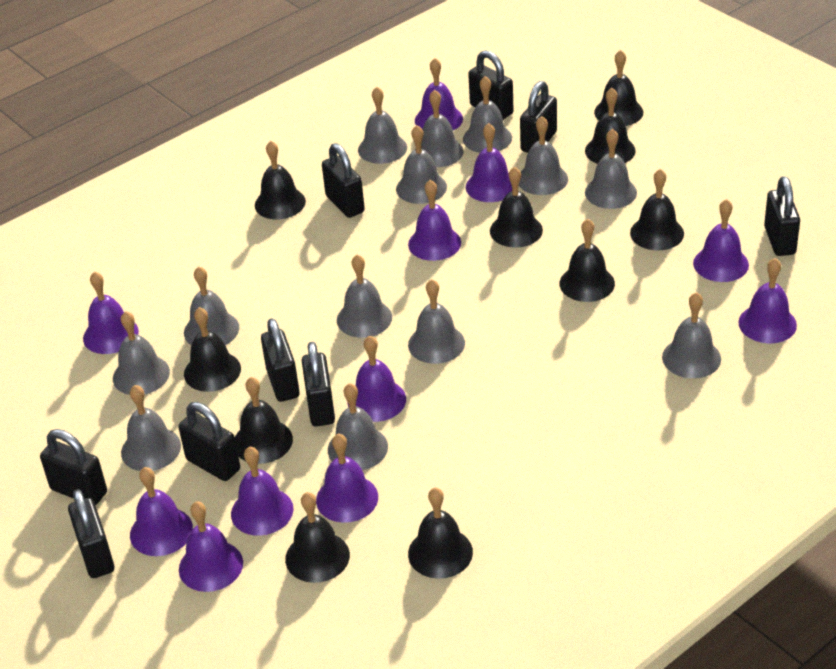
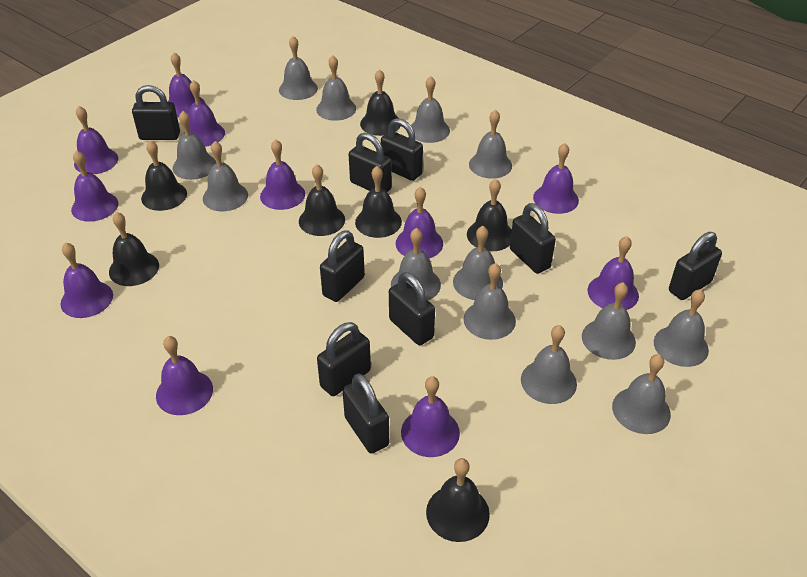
black bell: [184,307,241,392] [235,377,293,464] [255,141,306,219] [285,492,350,583] [408,488,473,579] [490,167,543,248] [559,219,615,302] [585,88,636,164] [594,50,643,126] [630,169,684,251] = 10 -> [109,212,159,286] [141,140,187,211] [299,164,345,236] [355,166,402,238] [360,69,401,136] [426,458,490,542] [467,179,512,251] = 7

